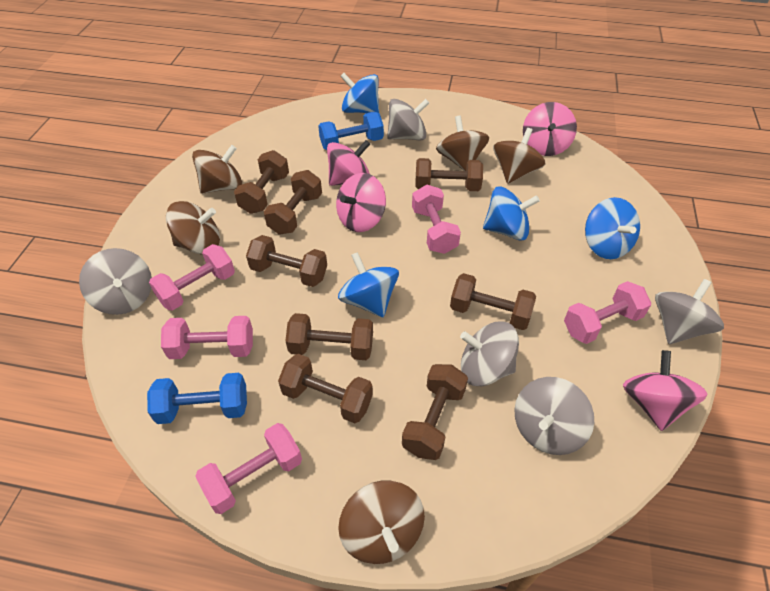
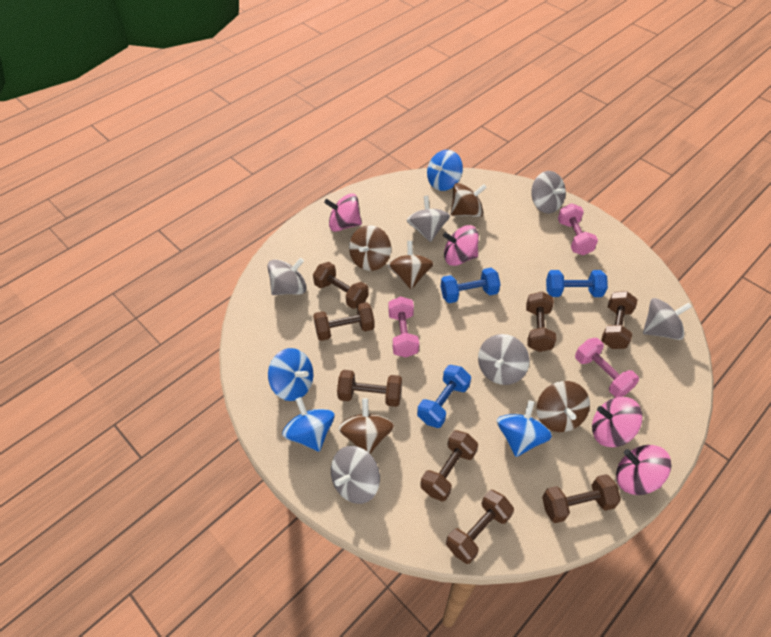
blue dumbbell: [147,373,247,424] [318,112,384,150] = 2 -> [417,365,471,428] [441,268,501,303] [546,270,608,297] = 3
grey spinning top: [79,248,152,315] [387,99,429,141] [460,321,519,386] [514,377,594,455] [655,279,724,344] = 5 -> [268,258,307,295] [331,446,380,504] [407,196,450,242] [478,334,529,385] [531,171,566,214] [643,298,692,340] = 6
pink dumbbell: [149,244,235,311] [161,316,253,359] [195,423,302,514] [412,185,461,254] [564,281,651,344] = 5 -> [388,296,419,357] [558,203,598,255] [575,338,639,398] = 3

